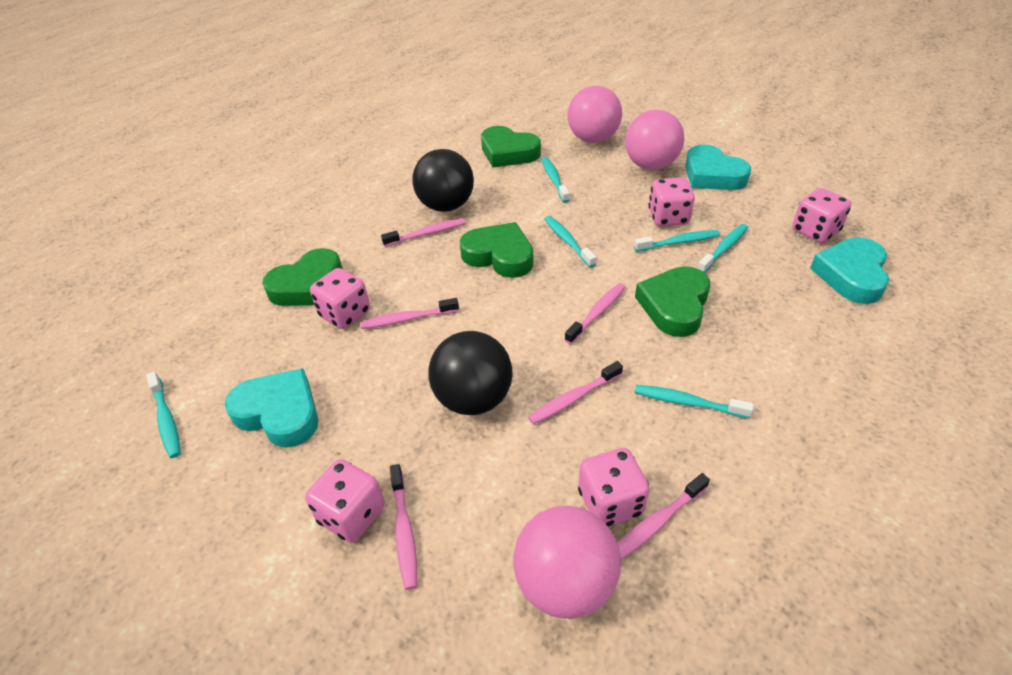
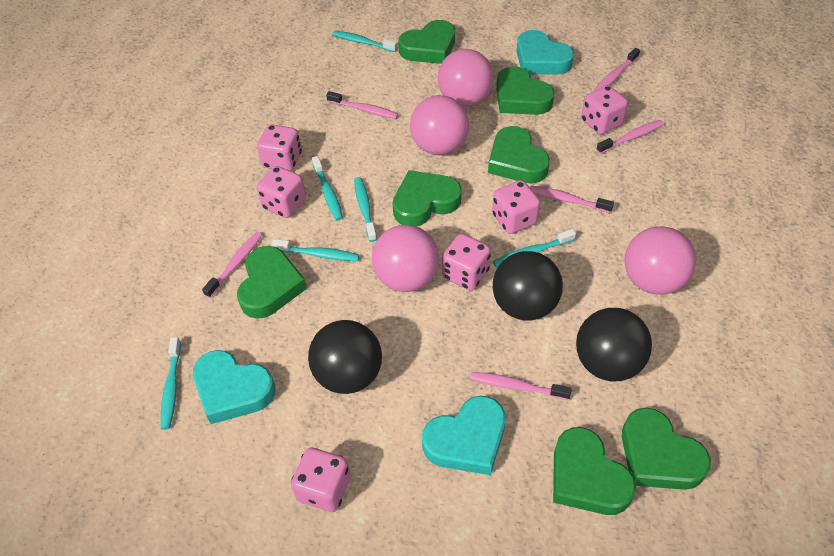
black ball: [412,149,474,212] [428,331,513,415] = 2 -> [308,320,382,394] [493,251,563,321] [576,308,652,382] = 3
green heart: [262,248,343,306] [460,222,533,278] [481,126,541,167] [635,266,710,337] = 4 -> [237,246,307,319] [392,170,462,226] [398,20,455,64] [488,126,550,183] [496,66,555,115] [553,427,636,515] [622,407,711,490] = 7
pink ball: [513,505,621,619] [568,86,622,143] [625,109,684,170] = 3 -> [372,225,439,292] [410,95,469,155] [438,49,494,107] [625,226,696,294] = 4
pink dice: [305,459,385,543] [310,268,370,329] [578,448,650,526] [648,177,695,226] [792,188,851,243] = 5 -> [257,124,302,171] [257,166,306,218] [291,448,351,512] [442,234,491,290] [492,180,540,234] [581,85,628,134] = 6

